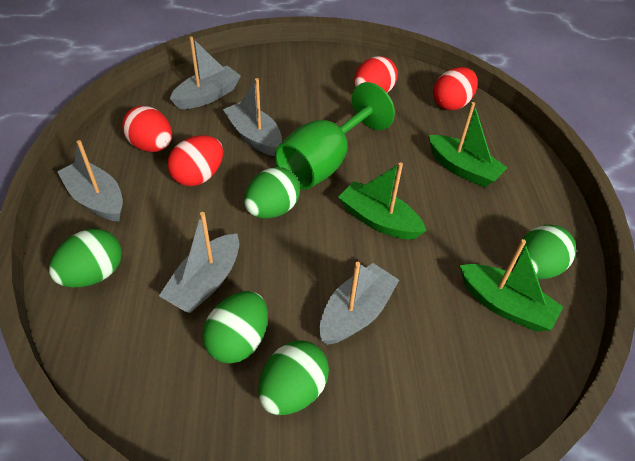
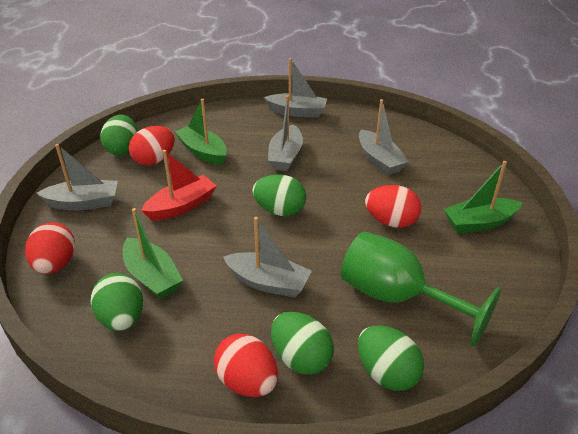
red boat: none = 0 -> [141,150,217,221] = 1

